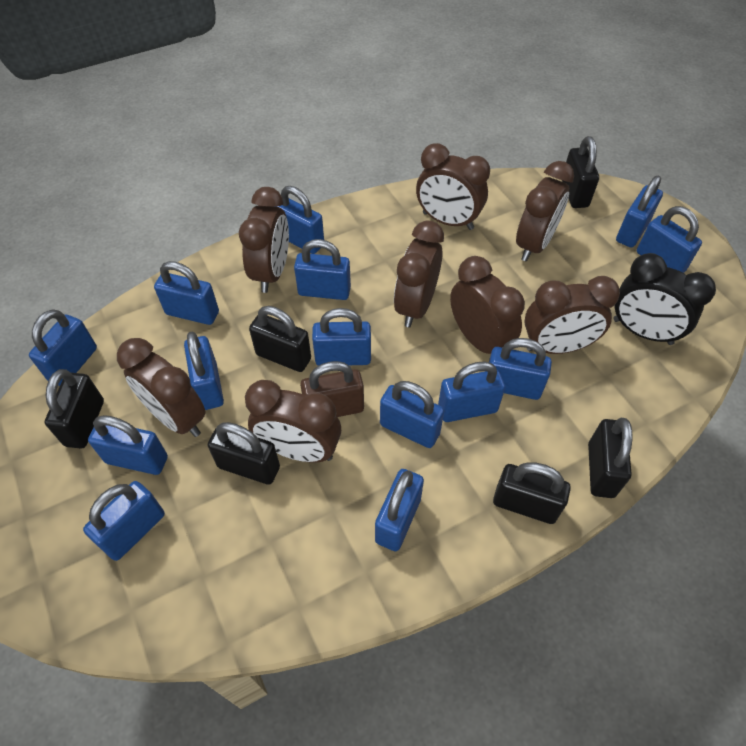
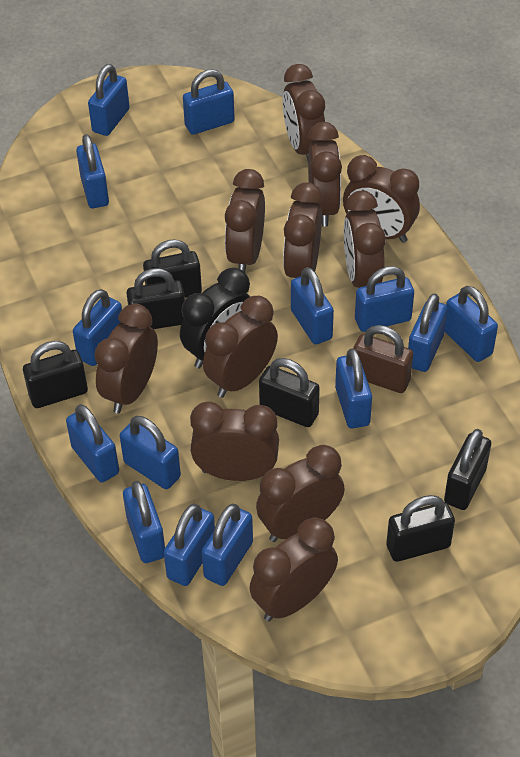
brown clock: [117,338,206,437] [239,187,289,293] [245,380,341,463] [394,220,444,327] [416,143,490,230] [450,256,525,354] [516,161,574,261] [524,276,620,354] = 8 -> [94,304,158,414] [190,402,279,481] [203,296,278,398] [225,169,265,272] [250,518,338,621] [256,445,345,542] [283,64,325,161] [283,183,323,278] [308,122,342,227] [343,155,420,243] [344,191,386,288] = 11

